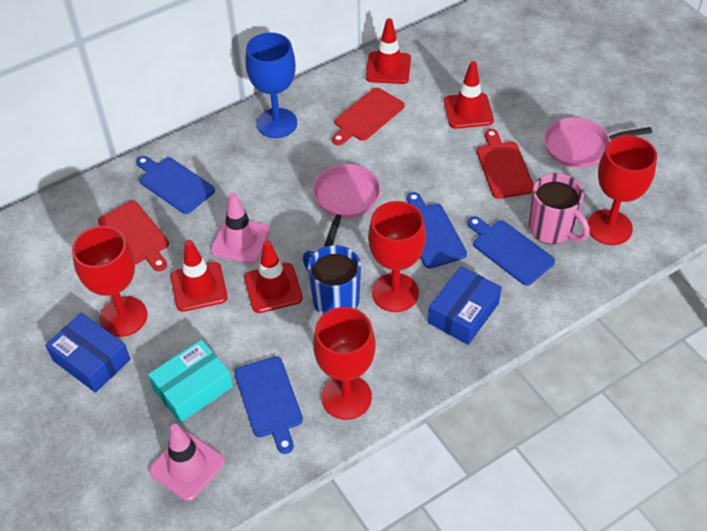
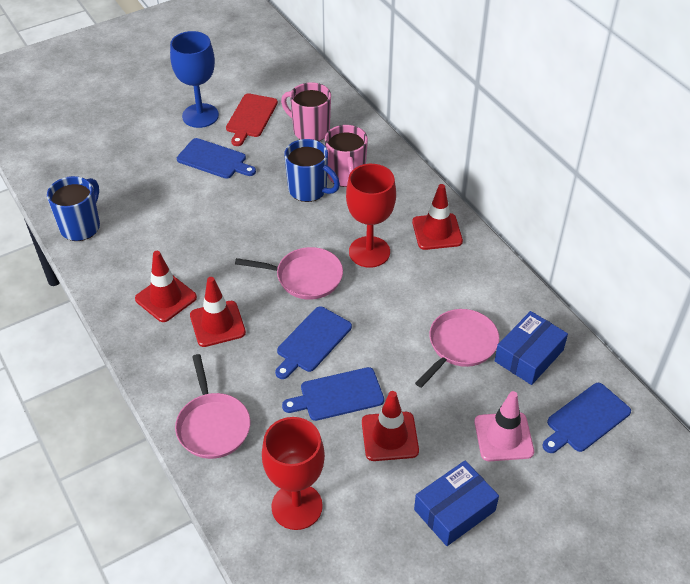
blue mug: [303,245,361,315] = 1 -> [47,176,100,241] [284,139,340,202] = 2
pink mug: [529,173,590,244] = 1 -> [281,82,331,141] [325,125,368,187] = 2
pink pan: [313,164,381,247] [544,117,652,168] = 2 -> [175,354,251,459] [235,247,343,300] [415,309,499,388] = 3
pink traffic cone: [149,424,225,501] [211,192,270,263] = 2 -> [474,391,534,461] = 1
red cutting board: [98,201,169,271] [332,87,404,145] [477,129,534,199] = 3 -> [226,93,278,146] = 1
red goblet: [72,226,148,337] [313,307,375,420] [368,201,426,312] [588,135,657,245] = 4 -> [262,417,325,530] [346,164,396,268] = 2
turquoise box: [148,339,233,423] = 1 -> none = 0

